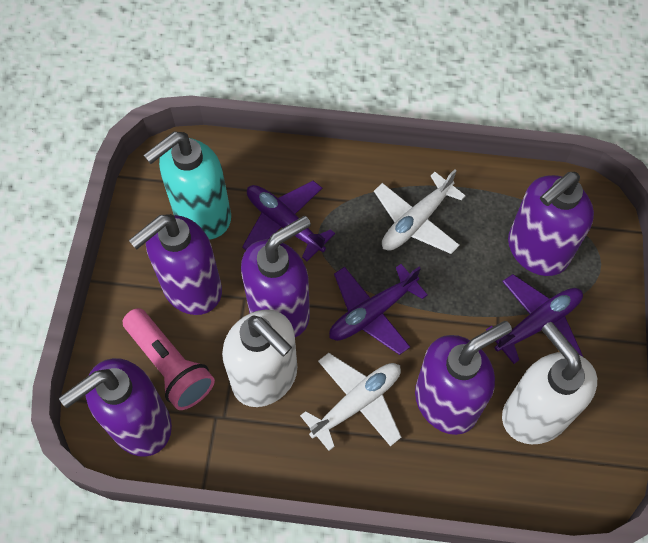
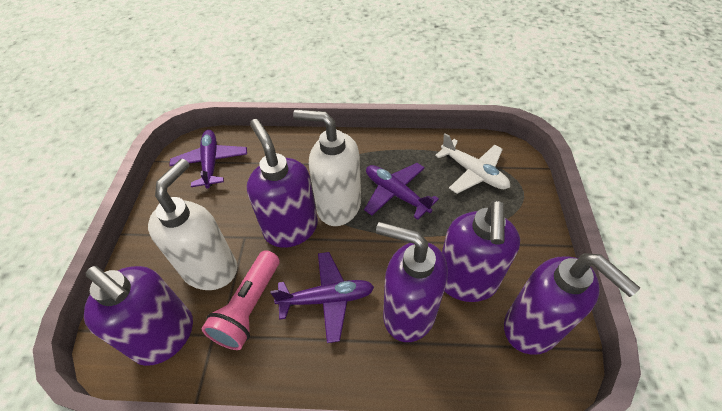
turquoise soap dispenser: [144,132,231,240] = 1 -> none = 0
white plane: [300,353,401,451] [374,169,466,254] = 2 -> [435,133,510,194] = 1

